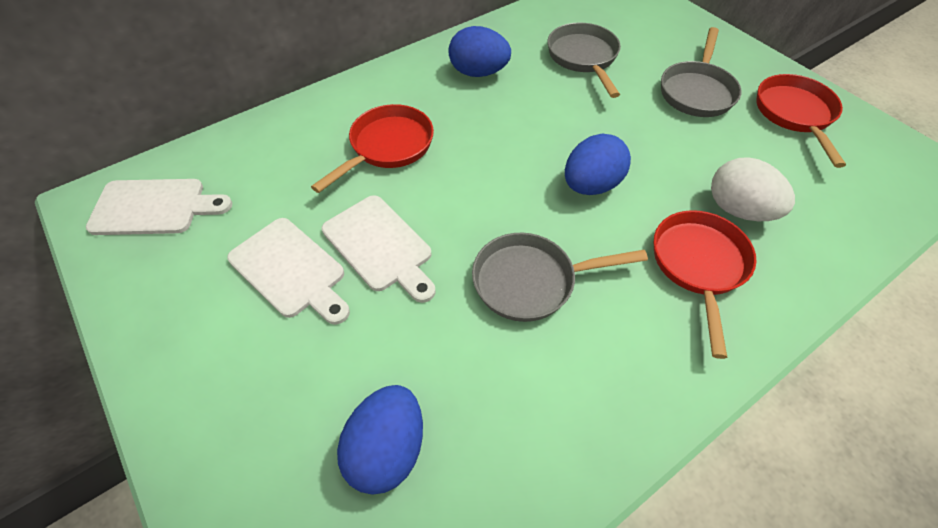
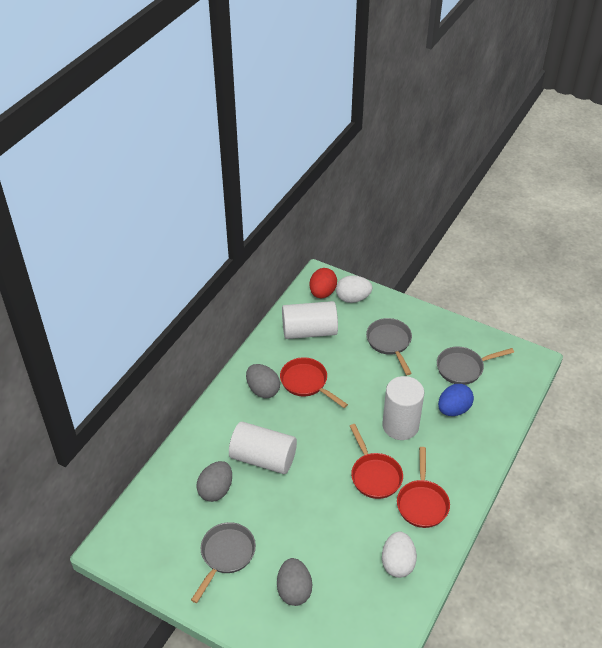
blue egg: [337,385,423,495] [448,26,511,77] [565,133,631,195] = 3 -> [438,384,474,416] = 1
grey egg: none = 0 -> [196,461,232,502] [246,364,280,398] [277,558,312,606] = 3
red egg: none = 0 -> [310,268,337,298] = 1
white cutting board: [86,179,232,235] [227,218,350,325] [322,195,436,303] = 3 -> none = 0
white cylinder: none = 0 -> [229,422,297,474] [282,301,338,339] [382,376,424,440] = 3
white egg: [711,157,795,221] = 1 -> [336,275,373,303] [382,531,417,578] = 2

